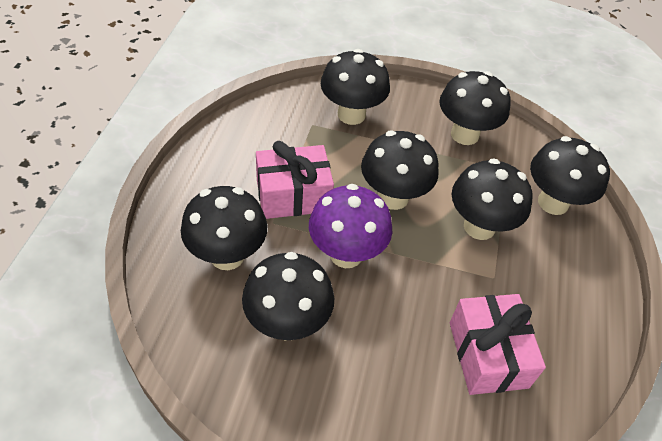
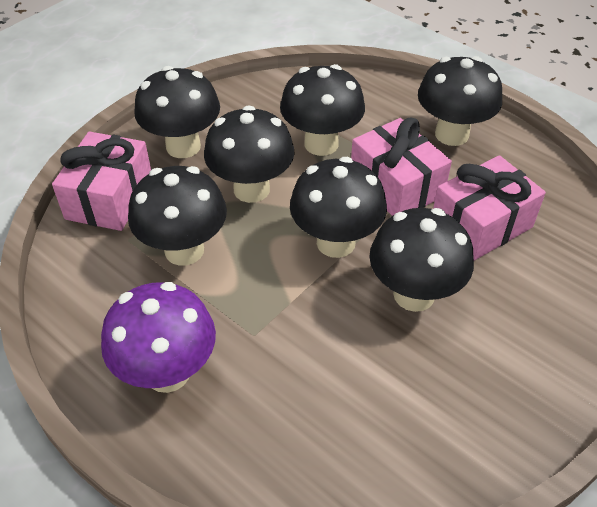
pink gift: [256,141,334,219] [450,294,546,395] = 2 -> [52,131,151,231] [351,117,452,216] [433,155,546,261] = 3

